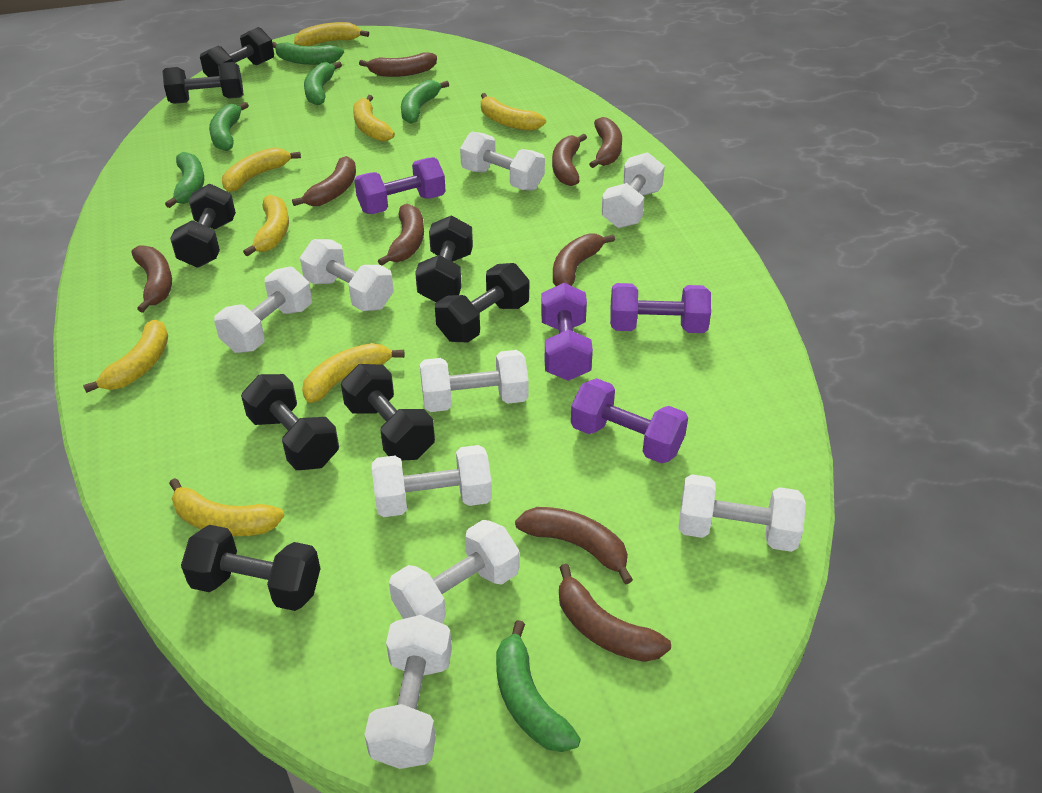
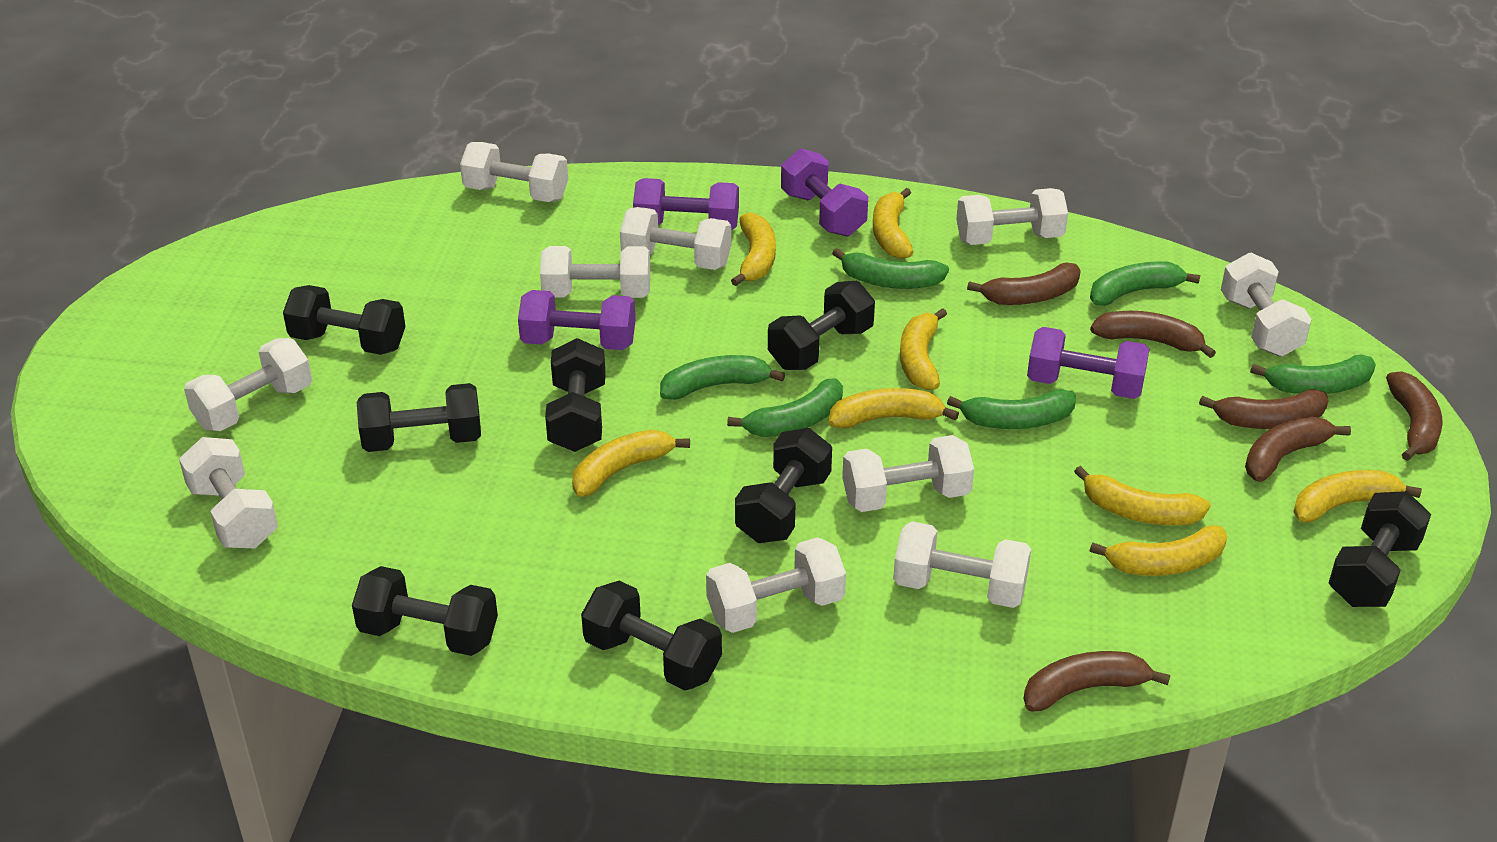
brown banana: [132,245,172,313] [292,156,356,206] [359,53,437,77] [378,204,424,266] [515,507,633,584] [552,133,587,186] [553,234,615,286] [559,564,671,662] [589,117,622,168] = 9 -> [967,262,1081,305] [1023,651,1170,712] [1090,311,1216,358] [1199,389,1329,429] [1245,417,1351,482] [1386,371,1443,461] = 6
white dumbbell: [214,267,312,353] [300,239,394,311] [364,615,452,769] [372,445,492,517] [389,520,519,623] [420,350,529,412] [460,132,545,191] [601,152,665,228] [678,474,806,552] = 9 -> [179,437,278,549] [184,338,312,431] [460,142,568,202] [540,246,650,298] [620,207,731,270] [706,537,846,633] [842,435,974,512] [893,521,1031,608] [956,188,1068,245] [1221,253,1312,357] = 10

